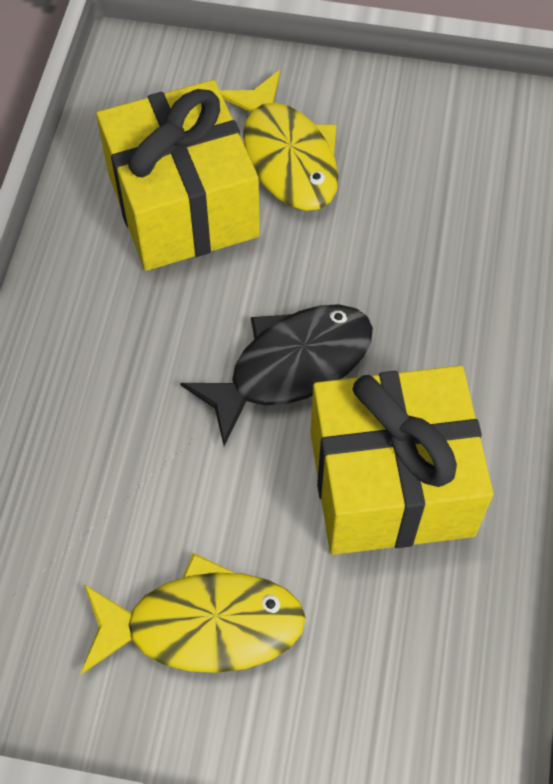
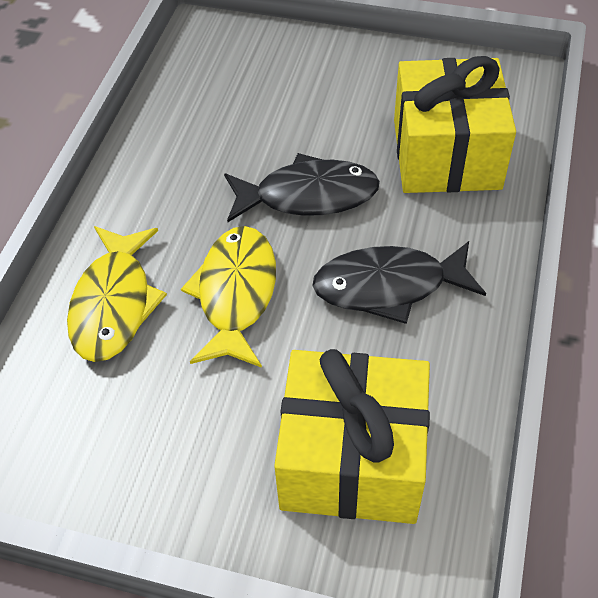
black fish: [180,304,373,446] = 1 -> [224,153,380,222] [312,241,486,324] = 2

